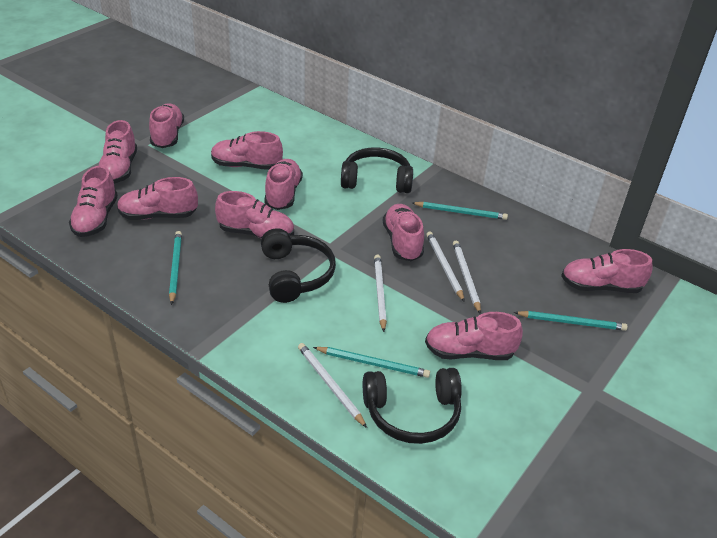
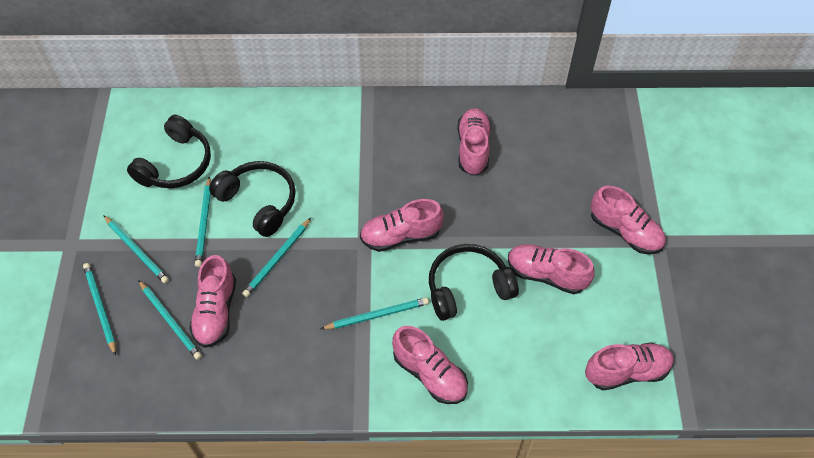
pink shoe: [69,166,118,237] [99,120,137,183] [117,177,198,220] [149,103,184,148] [211,131,283,170] [215,191,294,238] [264,159,303,210] [383,204,424,261] [425,312,523,360] [561,249,652,293] = 10 -> [189,255,236,348] [360,199,444,252] [392,326,468,404] [457,108,491,176] [508,244,595,294] [585,342,674,390] [591,186,666,254] = 7
turquoise pencil: [169,231,182,305] [313,347,430,378] [412,202,508,220] [514,311,628,331] = 4 -> [83,263,116,356] [103,215,169,284] [138,280,202,360] [195,176,211,267] [242,218,311,297] [321,297,429,329] = 6
white pencil: [298,343,367,428] [374,255,387,332] [426,231,465,302] [453,241,481,314] = 4 -> none = 0

